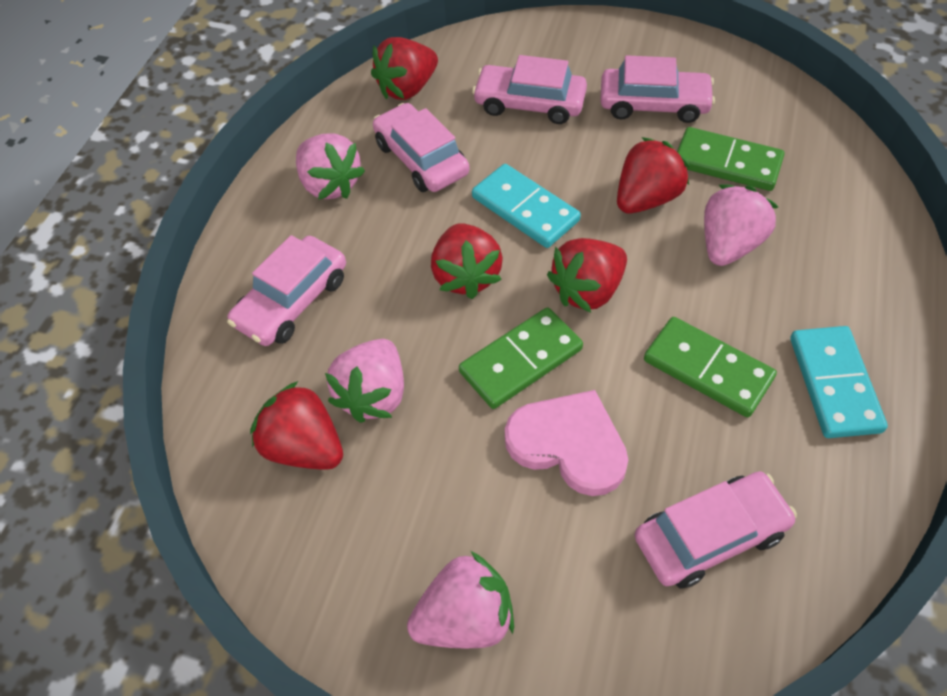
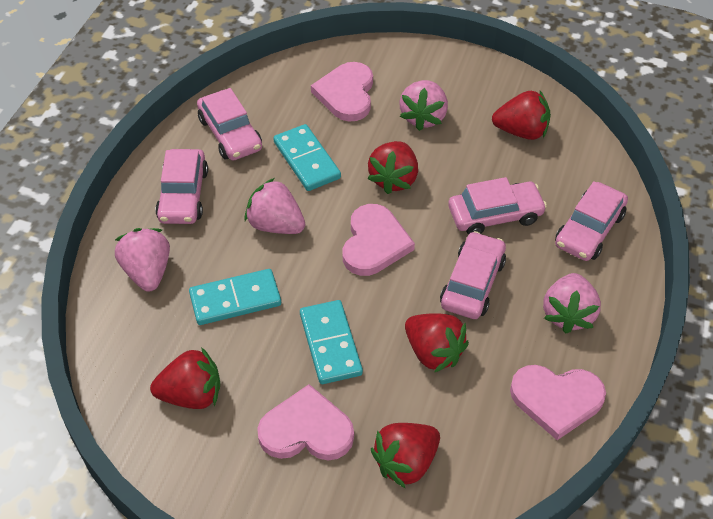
green domino: [459,307,583,409] [644,317,777,417] [677,127,785,191] = 3 -> none = 0
pink heart: [505,390,628,496] = 1 -> [257,384,354,460] [311,62,373,122] [343,204,415,276] [510,365,606,440] = 4
turquoise domino: [472,164,581,248] [790,326,888,438] = 2 -> [189,269,281,325] [273,124,341,191] [300,300,363,384] = 3

